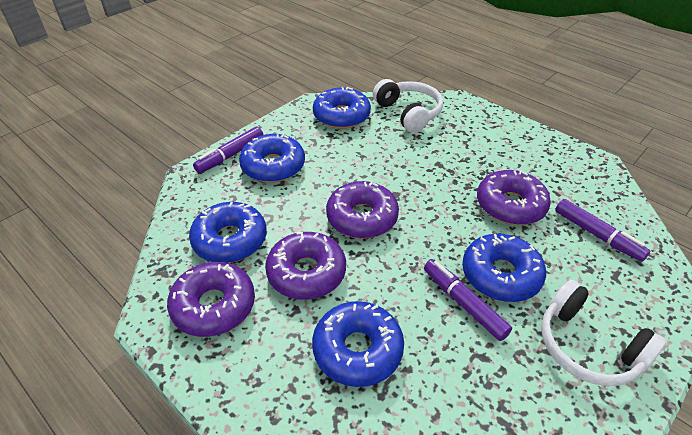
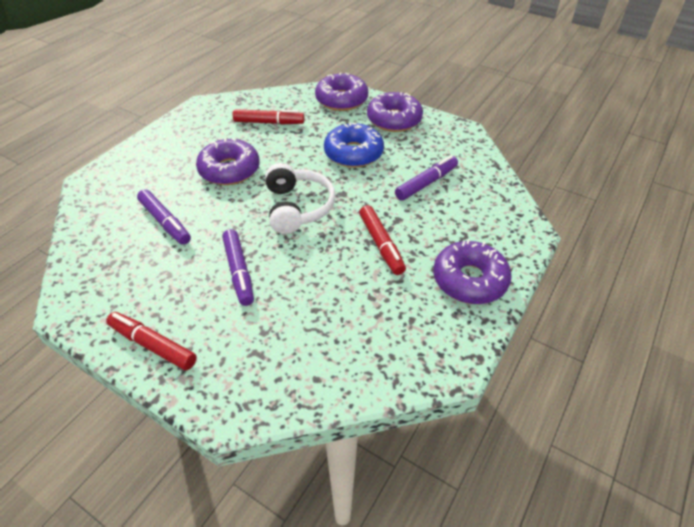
blue donut: [189,202,267,263] [239,134,305,183] [312,301,404,387] [313,87,371,129] [462,234,546,302] = 5 -> [324,122,384,168] = 1
red marker: none = 0 -> [106,312,197,370] [233,109,305,125] [359,205,406,275] = 3
white headphones: [373,79,443,133] [541,280,666,386] = 2 -> [265,163,335,234] = 1

